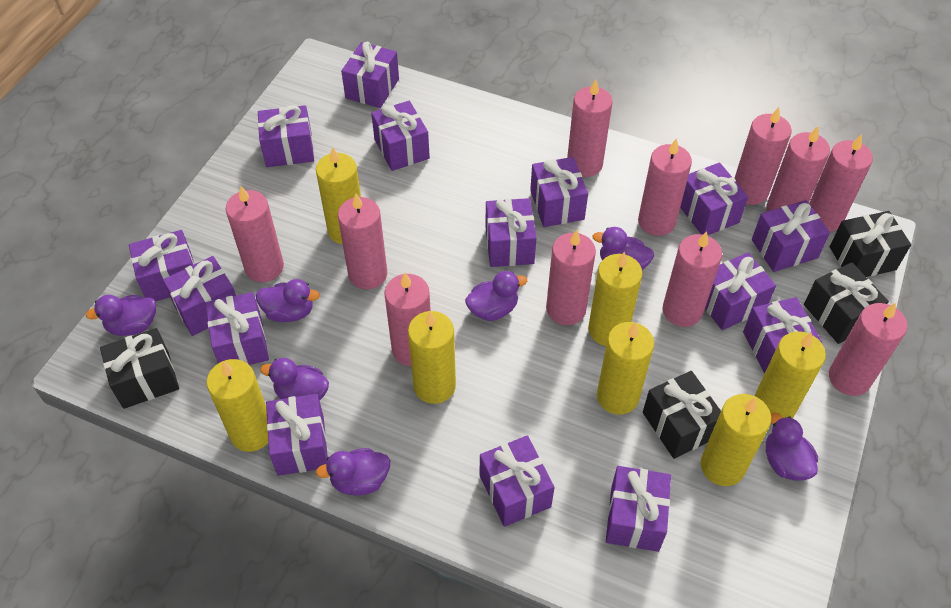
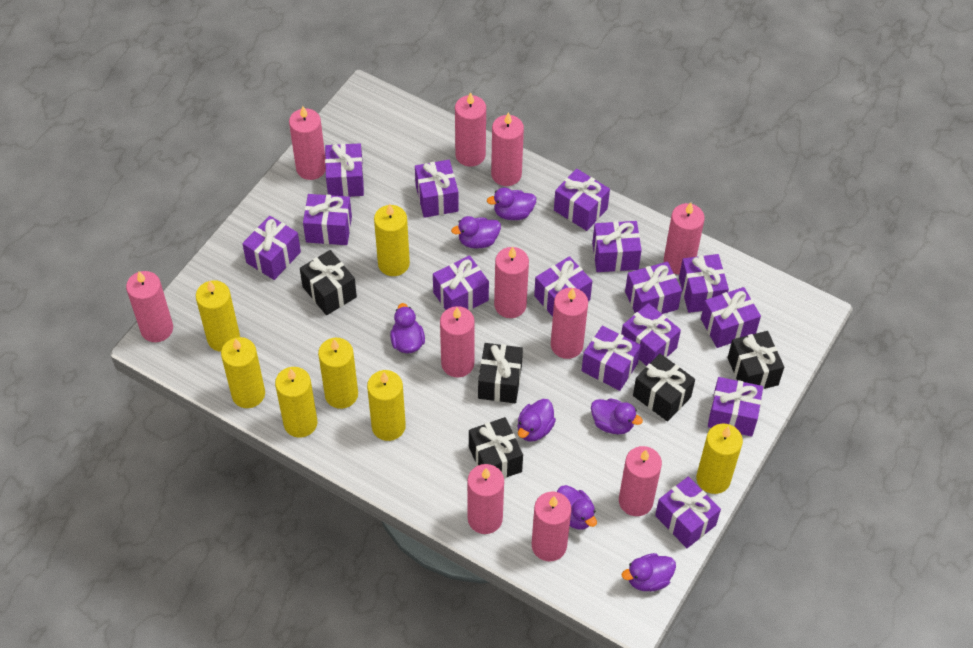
black gift: [100,328,179,409] [643,371,721,459] [804,262,889,344] [830,211,911,277] = 4 -> [300,250,357,315] [469,417,523,479] [478,343,523,403] [633,354,695,422] [728,331,784,389] = 5

